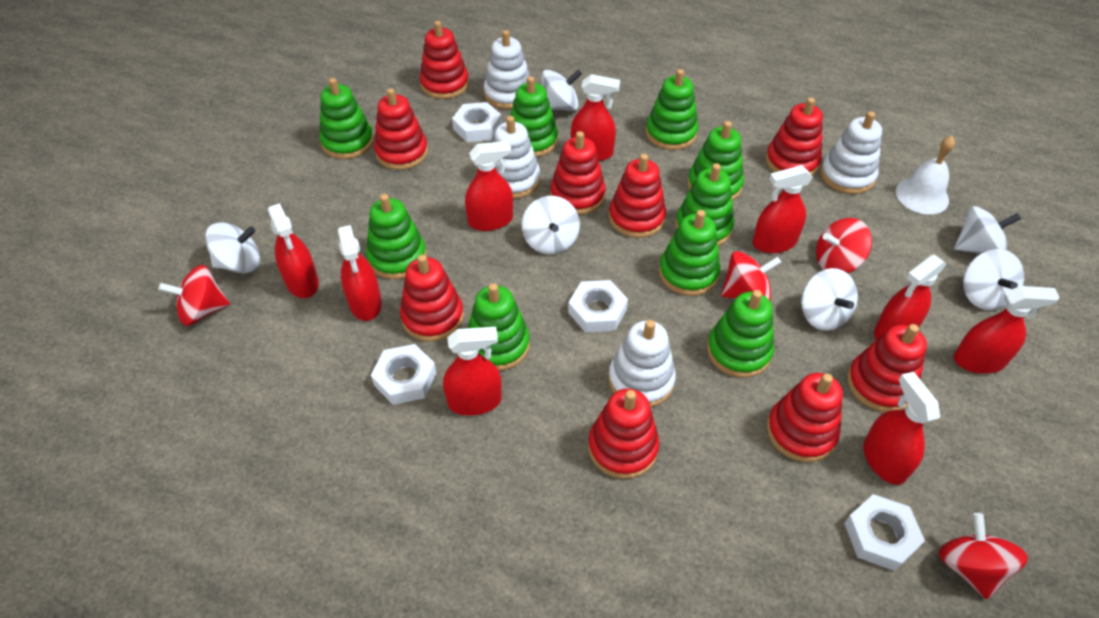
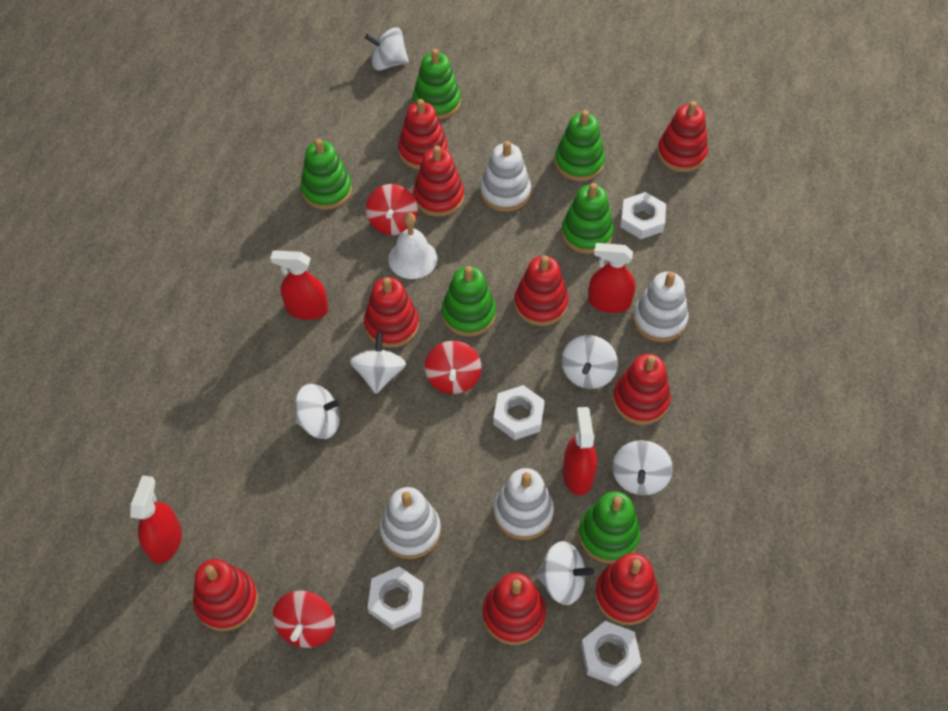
green stacking toy: [319,78,374,159] [366,194,427,279] [468,283,530,371] [510,76,558,157] [646,69,698,150] [659,210,720,296] [675,163,734,246] [688,121,744,201] [707,290,774,378] = 9 -> [300,139,352,210] [413,49,461,119] [442,266,496,336] [555,110,605,181] [561,183,614,254] [579,491,640,563] = 6
red spinning top: [158,265,230,326] [721,251,781,300] [816,218,872,273] [939,513,1028,600] = 4 -> [273,591,335,648] [366,184,418,235] [425,341,482,394] = 3
red spray bottle: [268,203,319,298] [338,225,382,321] [443,327,502,416] [465,141,513,231] [571,74,620,161] [753,165,813,253] [863,372,940,485] [874,255,946,340] [954,286,1060,374] = 9 -> [130,475,182,564] [270,250,328,320] [563,407,597,495] [588,243,635,313] = 4

